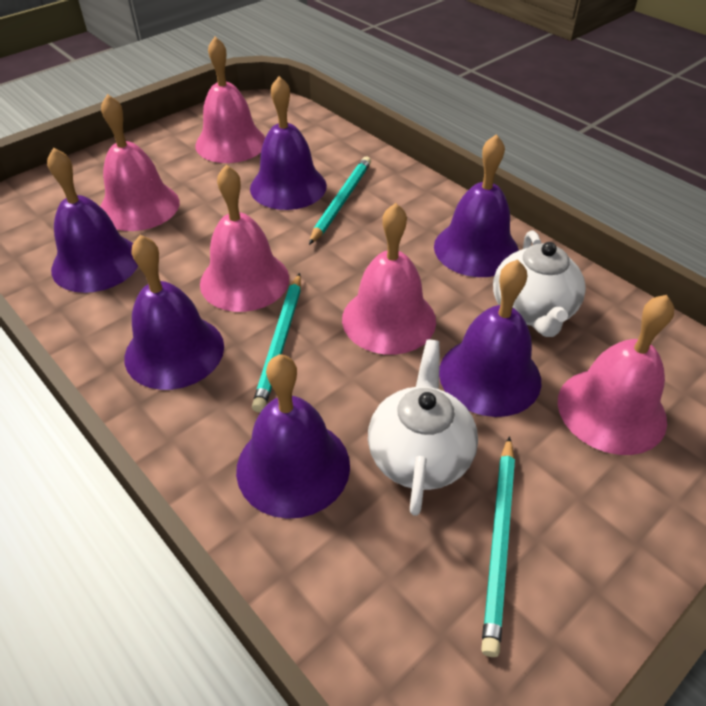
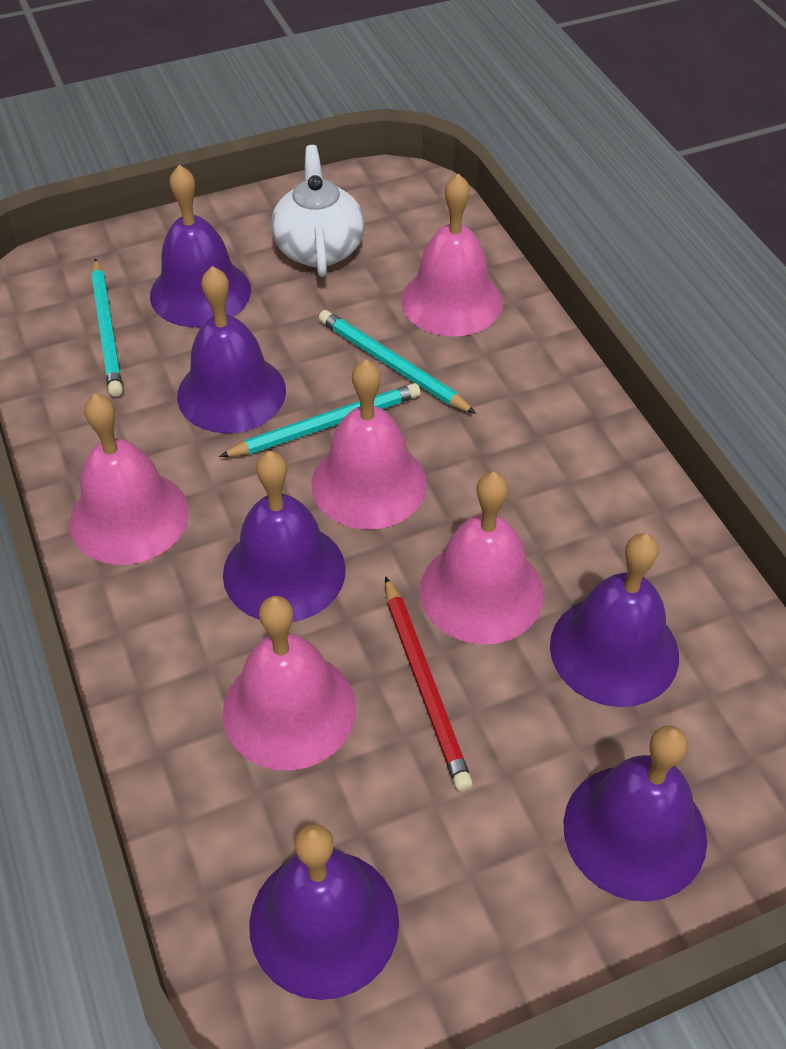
red pencil: none = 0 -> [385,576,473,791] = 1
white teapot: [368,340,478,516] [493,230,586,337] = 2 -> [271,145,364,277] = 1

